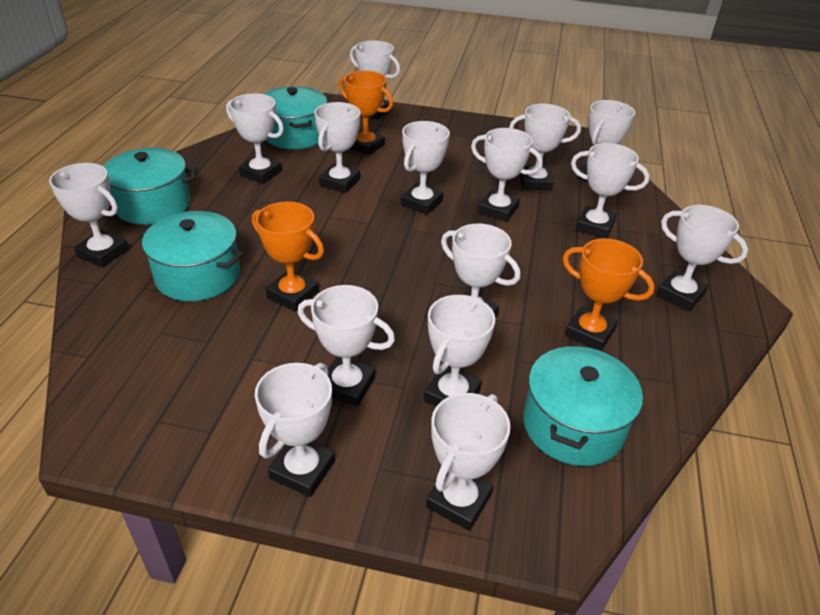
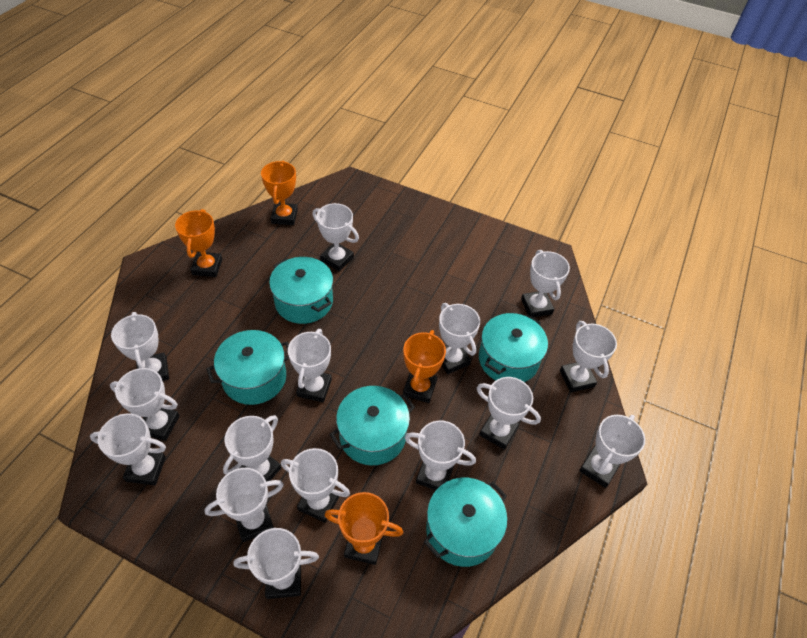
orange trophy: [252,202,324,311] [339,71,393,156] [563,238,655,351] = 3 -> [175,209,222,277] [261,160,298,225] [325,492,403,565] [403,330,446,403] = 4
turquoise pot: [103,148,197,225] [140,211,244,301] [264,86,327,149] [523,346,643,466] = 4 -> [206,330,289,405] [269,257,333,324] [330,386,415,465] [424,478,507,567] [479,313,548,382] = 5

